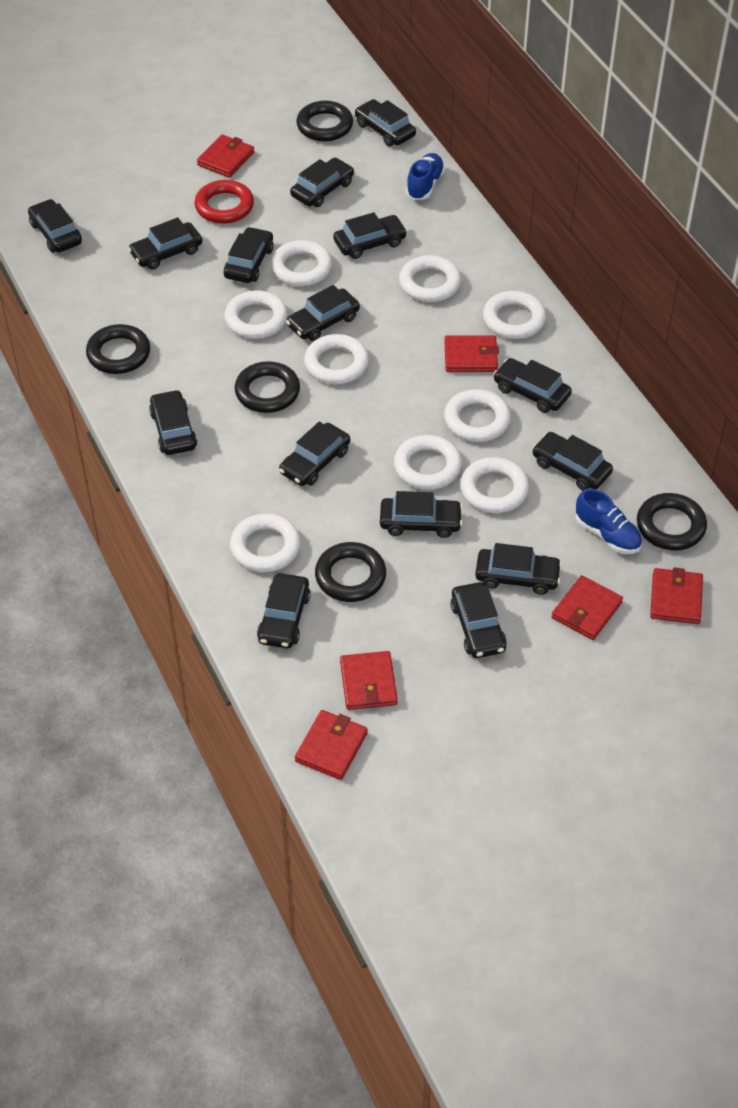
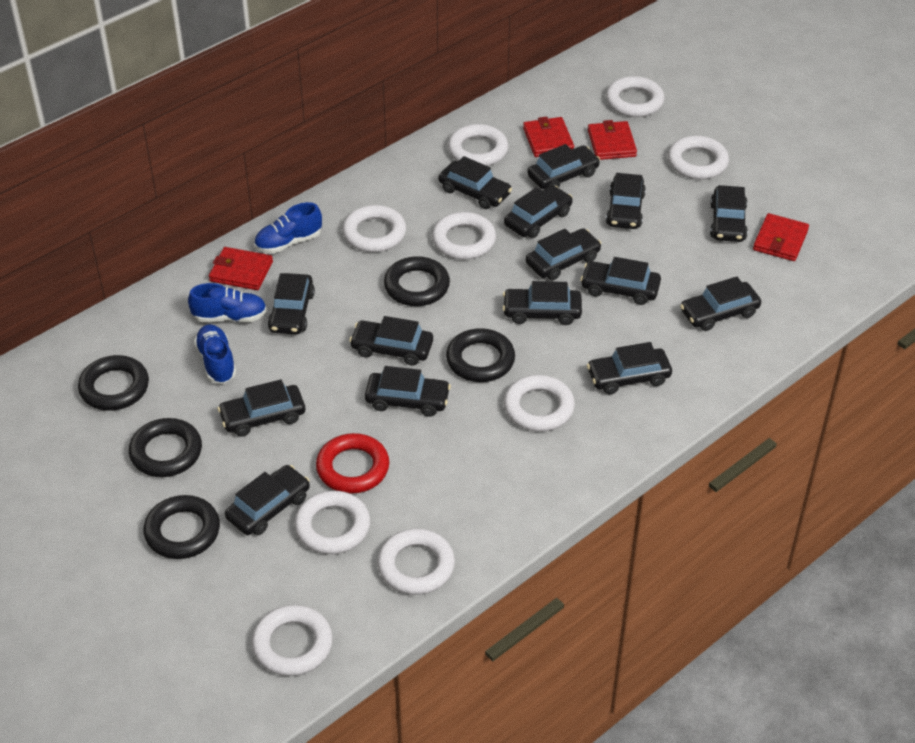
blue shoe: [406,153,445,200] [576,488,642,554] = 2 -> [188,283,267,322] [194,324,236,384] [254,202,322,254] = 3
red wallet: [197,135,255,178] [295,710,368,780] [340,651,398,710] [444,335,499,372] [551,575,623,640] [650,567,703,624] = 6 -> [209,247,273,290] [523,117,574,157] [588,120,637,160] [753,213,809,261] = 4

